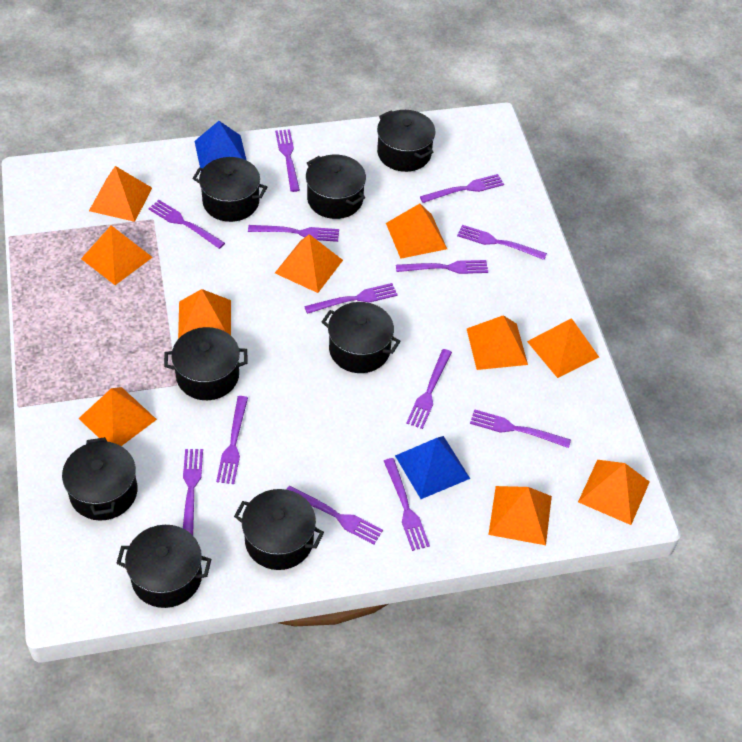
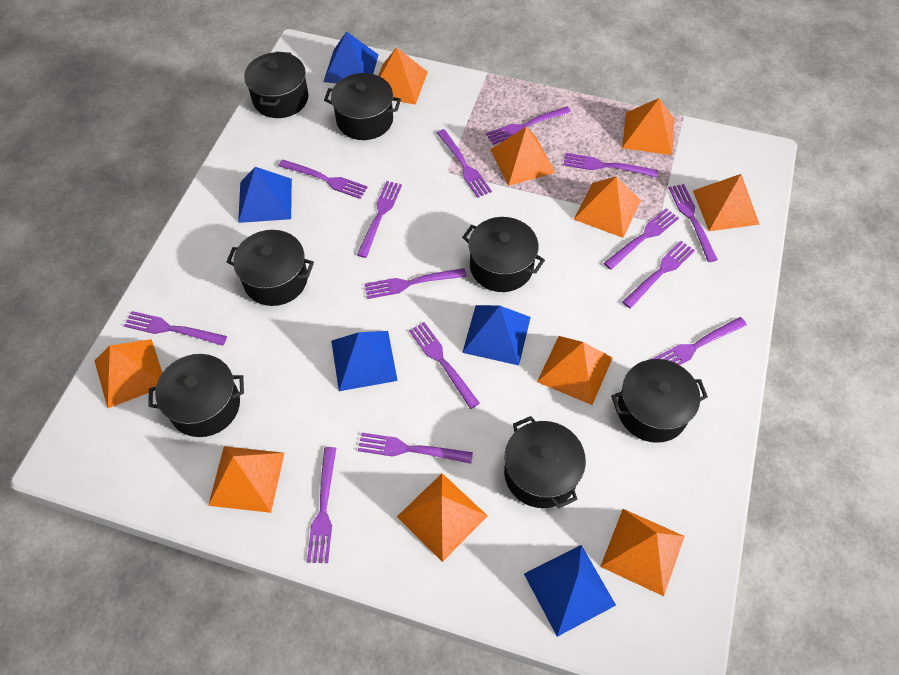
black pot: [62,437,137,520] [116,525,211,608] [164,327,248,400] [192,157,267,222] [234,489,324,570] [306,154,366,219] [322,302,401,373] [377,110,435,172] = 8 -> [148,354,244,437] [226,230,314,306] [244,52,308,118] [324,73,401,140] [462,217,545,292] [504,416,586,508] [611,359,708,443] = 7
blue pyramid: [194,121,246,168] [395,436,470,499] = 2 -> [238,167,292,223] [323,31,379,84] [331,331,398,391] [462,305,531,365] [524,545,616,637] = 5
purple fork: [148,200,225,249] [183,449,203,535] [216,396,248,484] [248,225,339,242] [275,129,300,192] [286,486,383,544] [304,283,398,314] [384,458,430,551] [396,260,488,274] [406,349,452,429] [420,174,504,203] [457,225,547,260] [470,409,571,448] = 13 -> [124,311,227,346] [279,159,368,199] [307,447,336,563] [357,181,402,258] [358,433,473,464] [364,268,467,299] [409,322,480,409] [437,129,492,198] [486,106,571,145] [563,153,658,177] [604,208,679,270] [622,241,695,308] [653,317,747,365] [669,184,718,262] = 14

